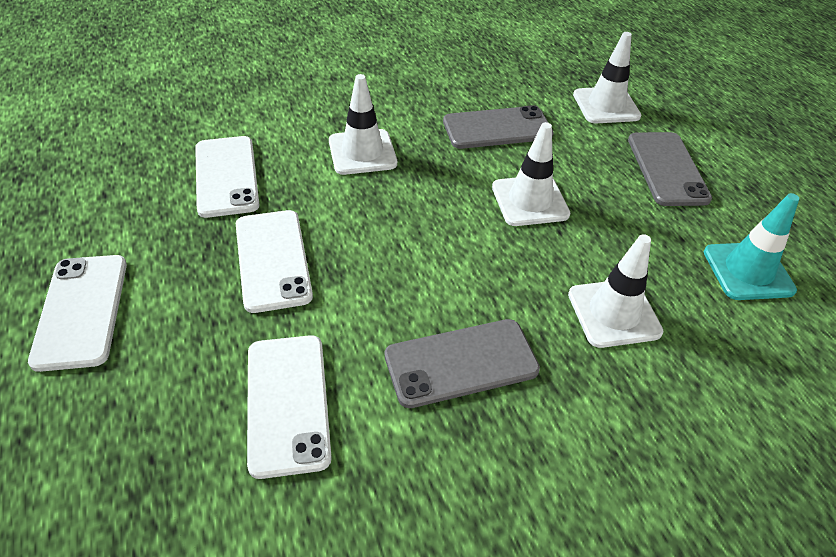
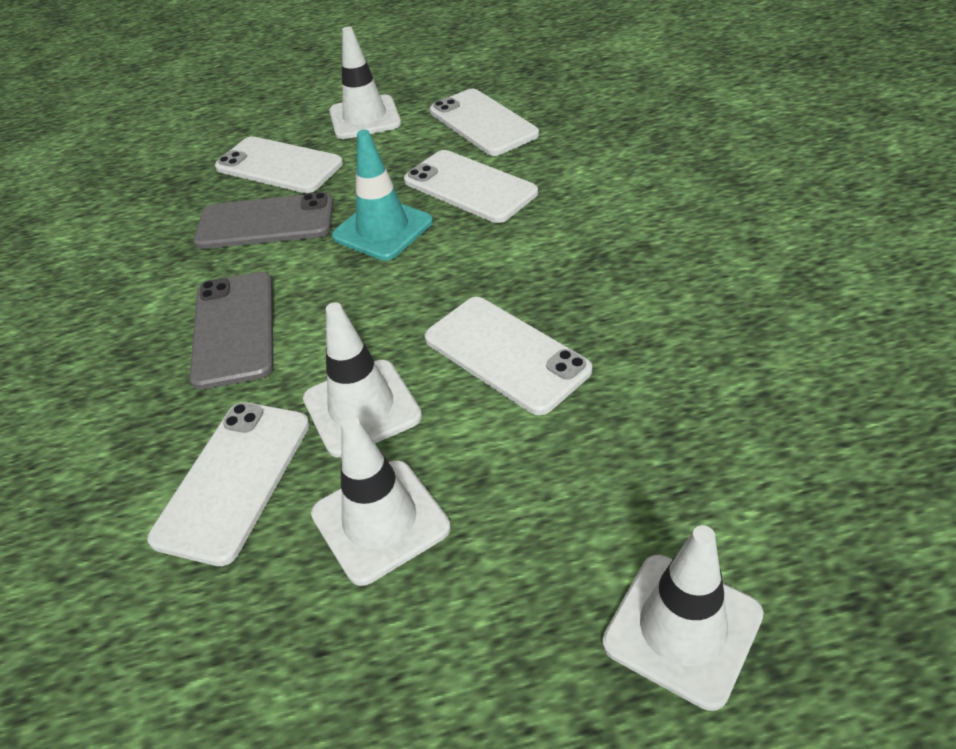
grey phone: [385,319,540,408] [443,106,554,149] [628,132,712,206] = 3 -> [189,272,274,390] [194,192,333,249] = 2
white phone: [28,255,127,372] [195,136,259,218] [236,210,313,313] [247,335,332,479] = 4 -> [147,402,310,566] [215,136,343,193] [404,150,538,223] [425,297,592,415] [430,89,539,156] = 5

